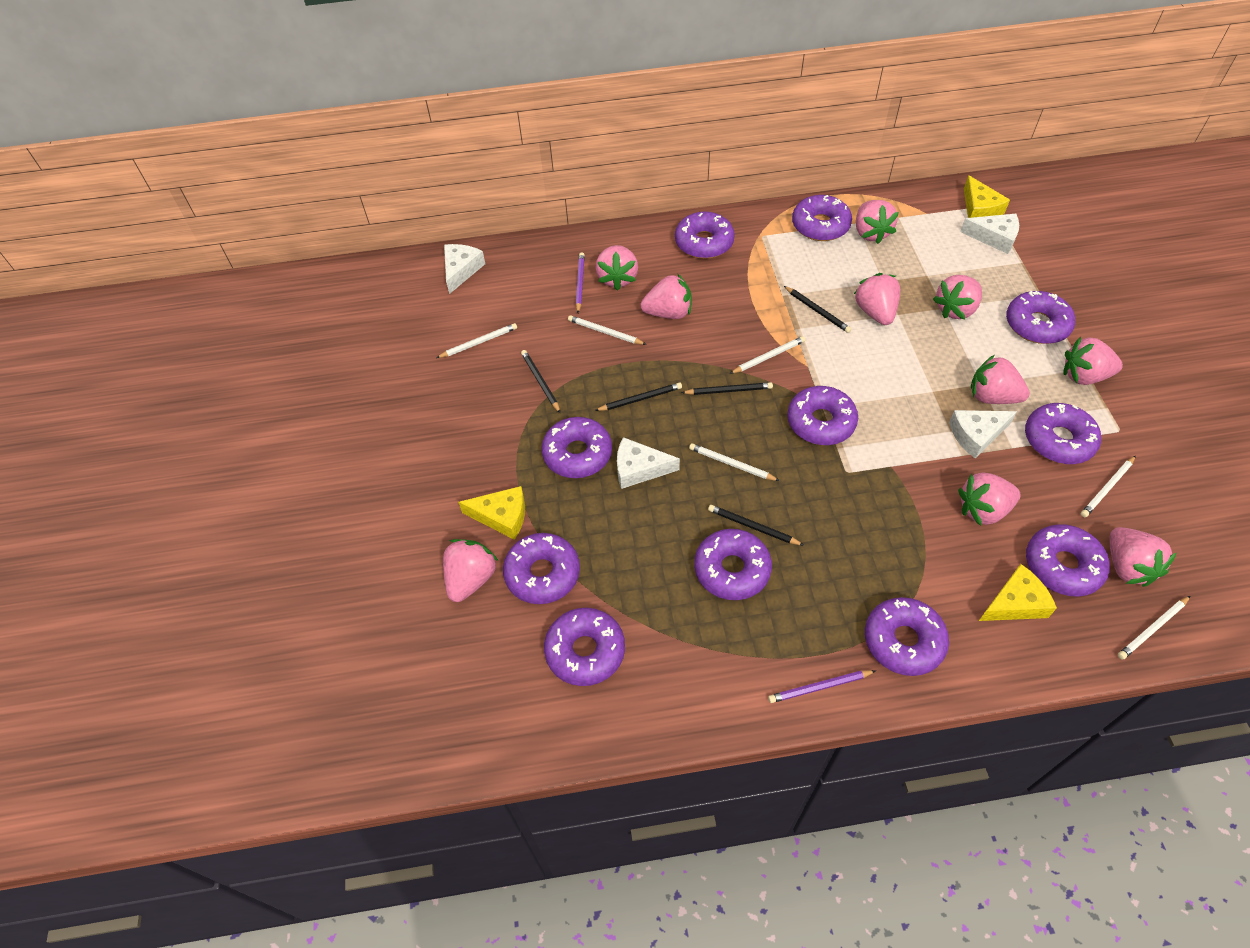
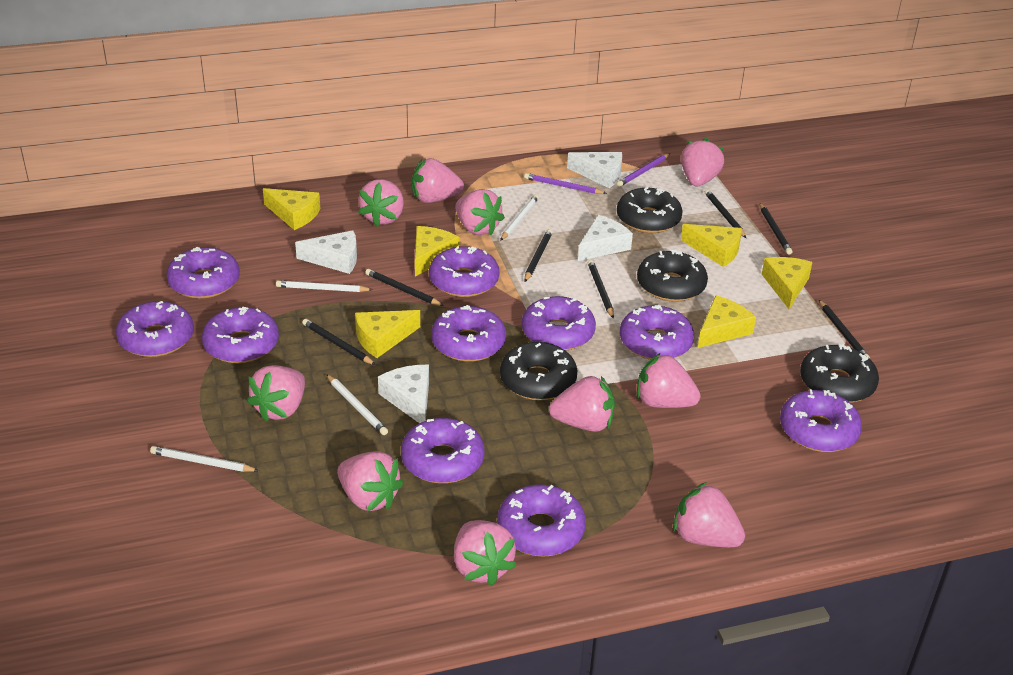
black donut: none = 0 -> [500,342,577,400] [617,187,683,233] [637,250,708,302] [800,344,879,403] = 4
black pencil: [521,350,560,413] [595,383,682,411] [681,382,773,395] [708,505,803,545] [784,286,852,333] = 5 -> [302,319,376,365] [365,269,444,306] [524,229,552,282] [588,260,614,319] [705,189,746,238] [760,203,792,255] [819,300,870,359] = 7
purple donut: [503,533,580,604] [541,417,612,478] [544,608,625,686] [675,212,735,259] [694,529,772,600] [787,386,858,445] [792,195,852,241] [865,597,949,676] [1006,291,1075,344] [1025,403,1101,464] [1026,524,1110,597] = 11 -> [116,301,194,357] [166,247,240,299] [202,307,279,363] [401,418,485,483] [429,246,499,297] [431,305,506,362] [497,484,586,557] [522,296,596,351] [620,305,694,360] [780,389,862,452] = 10
white pencil: [436,323,517,358] [568,315,647,345] [689,443,780,481] [730,336,805,374] [1081,456,1136,517] [1118,596,1190,660] = 6 -> [150,446,259,472] [276,280,373,292] [326,374,388,435] [500,194,539,241] = 4
yellow cheese: [458,486,525,540] [964,175,1010,218] [979,564,1057,621] = 3 -> [263,188,320,230] [355,310,420,358] [415,226,459,277] [681,224,742,267] [698,295,756,348] [762,257,812,309] = 6

